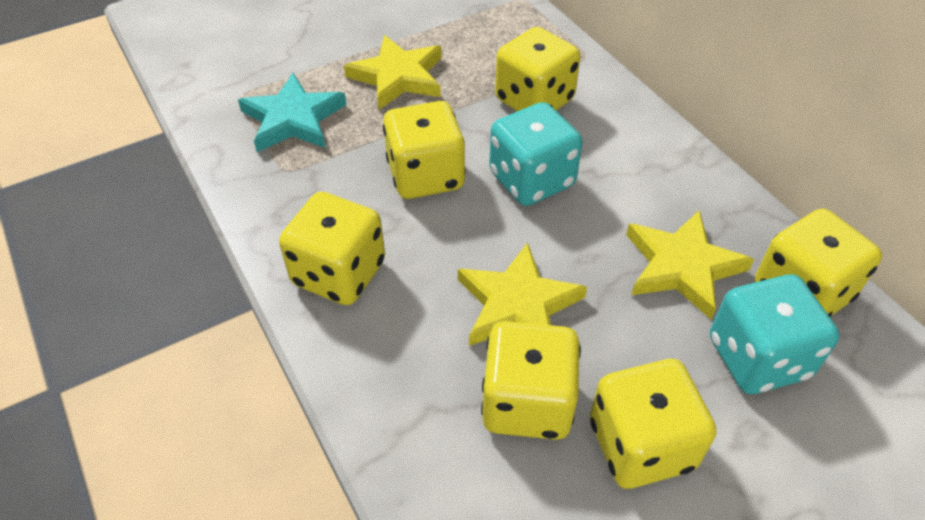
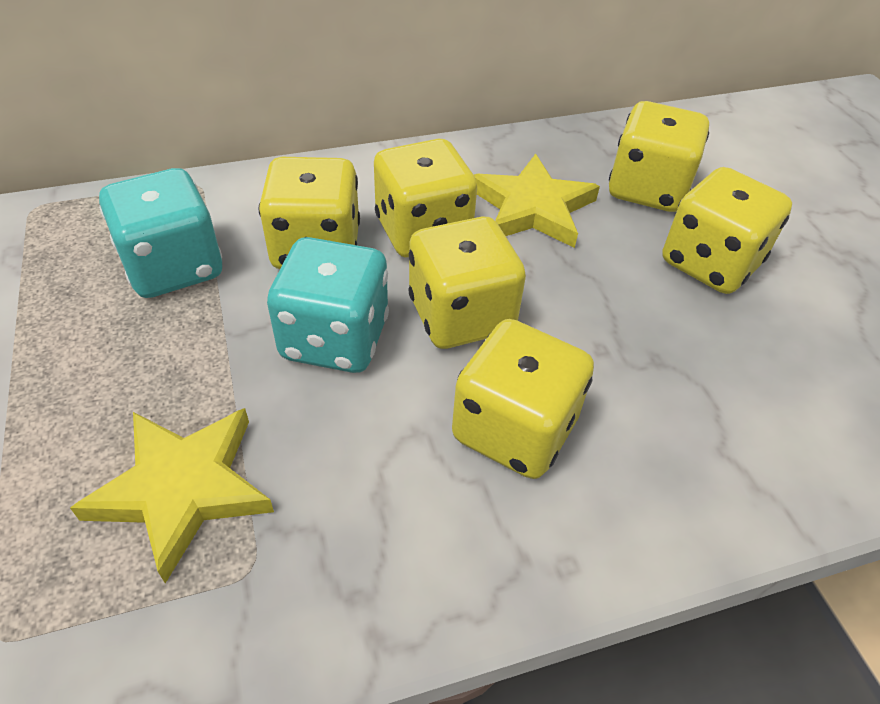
turquoise star: [238,73,347,152] = 1 -> none = 0
yellow star: [344,35,442,110] [458,242,587,346] [626,210,754,319] = 3 -> [70,408,274,583] [474,154,600,248] = 2

